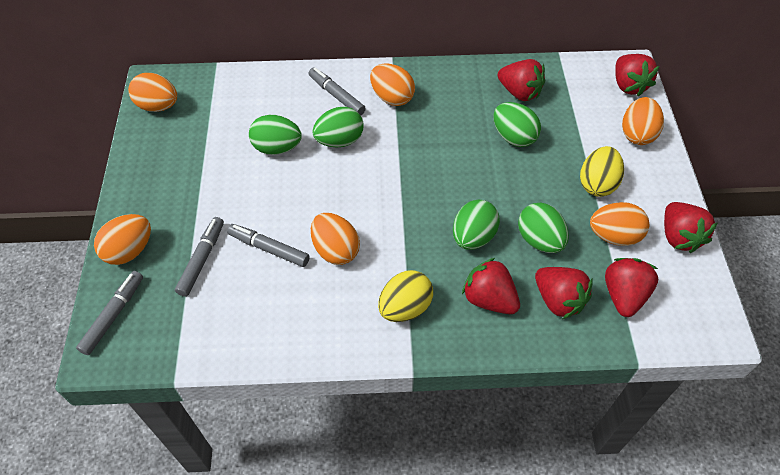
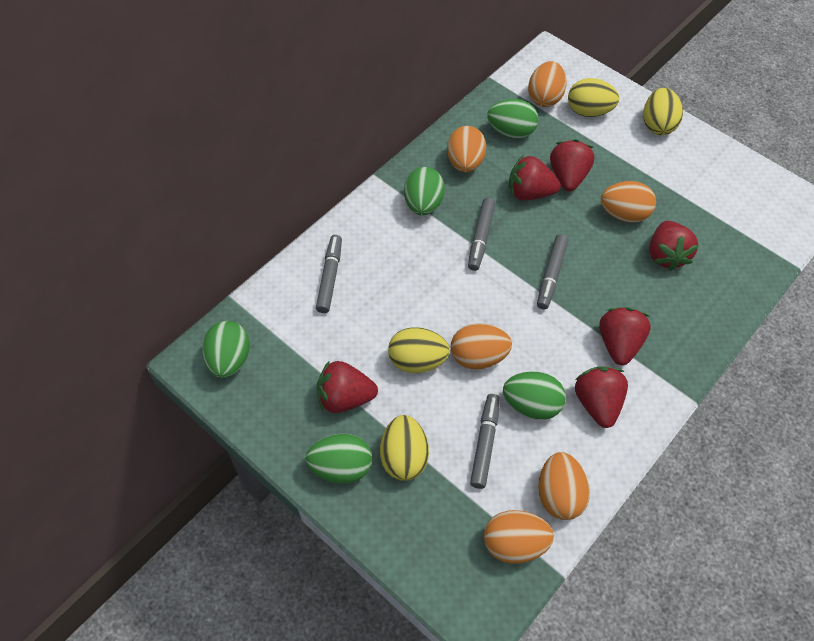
yellow egg: [378,270,433,322] [580,146,624,197] = 2 -> [380,415,429,481] [388,327,450,373] [568,78,619,117] [643,88,683,135] = 4

